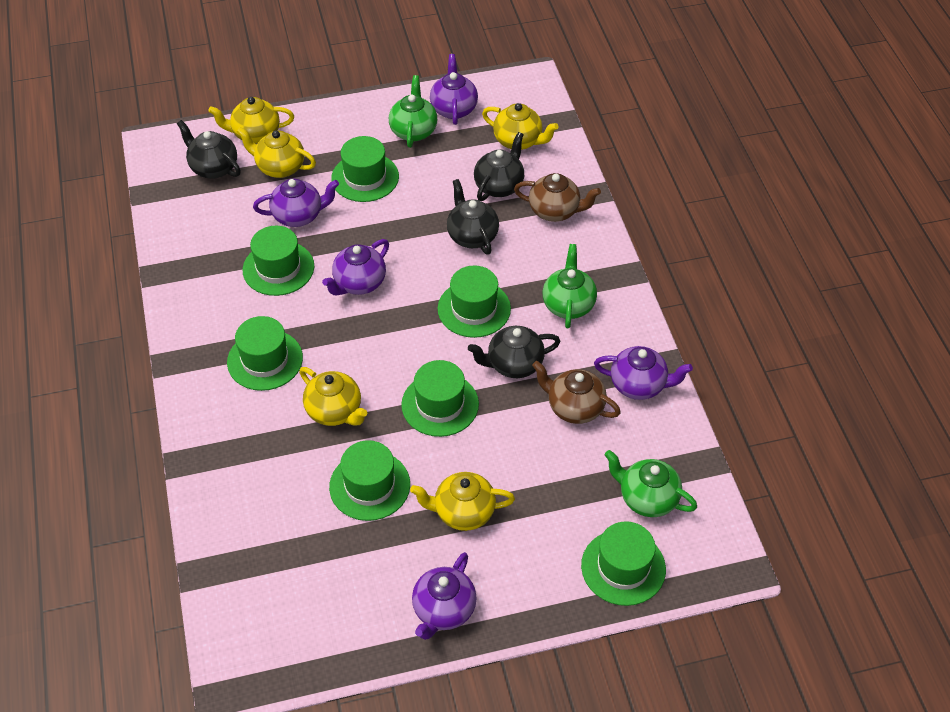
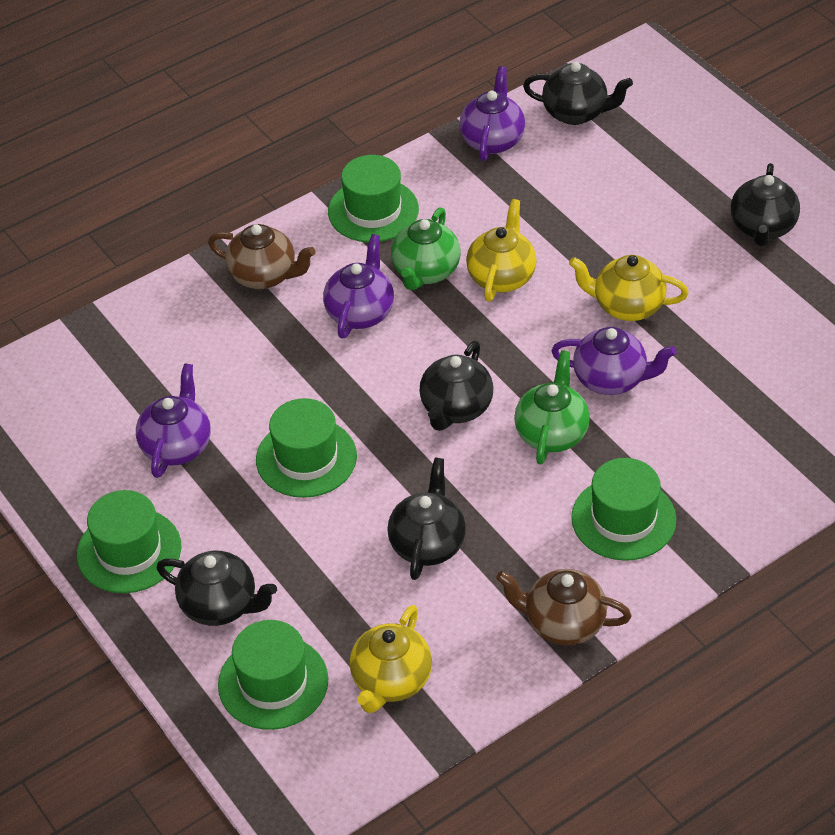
black teapot: [177,120,241,179] [447,179,499,255] [468,326,561,378] [474,132,524,201] = 4 -> [156,551,277,626] [387,458,466,580] [419,341,493,431] [523,62,633,125] [731,163,800,246] = 5
green hat: [227,316,303,391] [243,226,314,296] [329,440,410,521] [331,136,399,202] [401,360,479,437] [438,265,511,338] [581,521,666,606] = 7 -> [77,490,181,593] [218,620,328,730] [256,398,357,498] [328,155,419,242] [571,458,676,561] = 5
green teapot: [389,75,437,148] [542,244,597,329] [605,450,697,517] = 3 -> [391,207,461,290] [514,350,590,464] = 2
purple teapot: [253,179,339,227] [322,239,389,295] [412,552,477,640] [430,54,478,125] [594,346,693,400] = 5 -> [136,363,211,478] [323,234,394,338] [459,66,525,161] [552,327,676,395] = 4
yellow teapot: [208,97,294,144] [236,127,316,178] [299,367,367,426] [410,472,515,531] [482,103,559,150] = 5 -> [350,605,432,713] [466,199,537,302] [569,255,689,321] = 3

